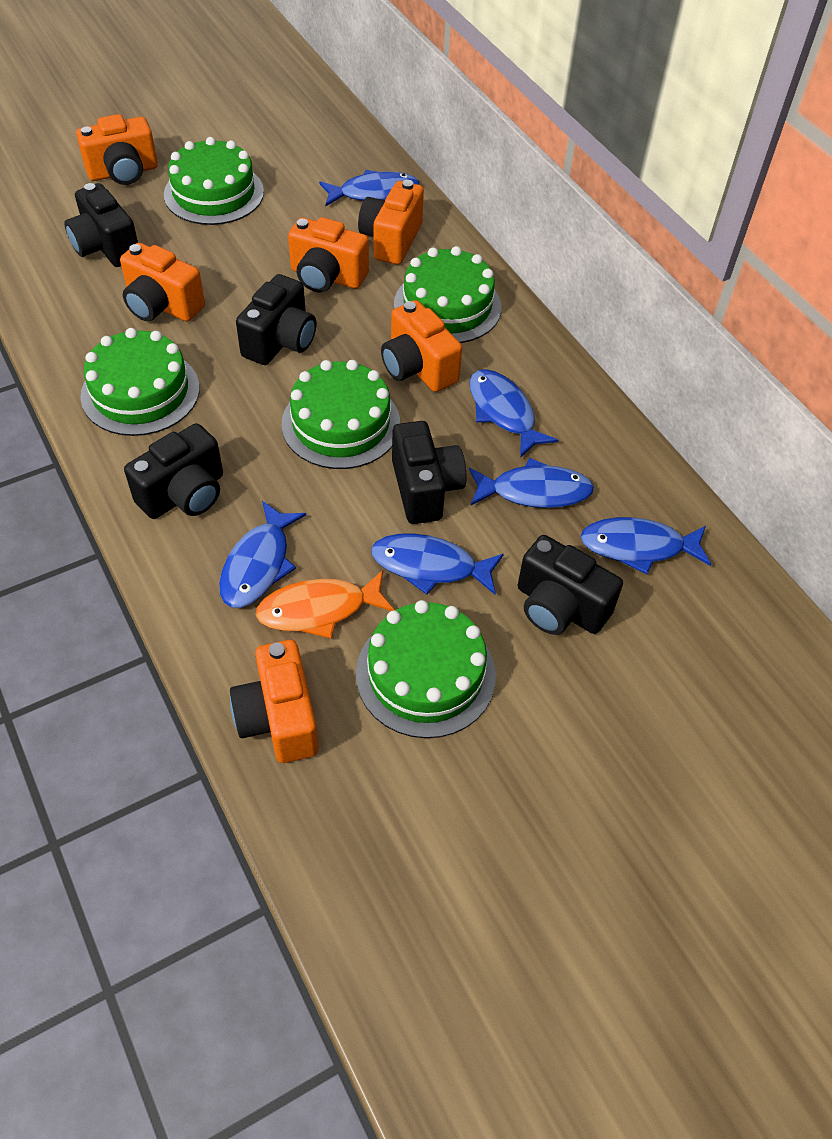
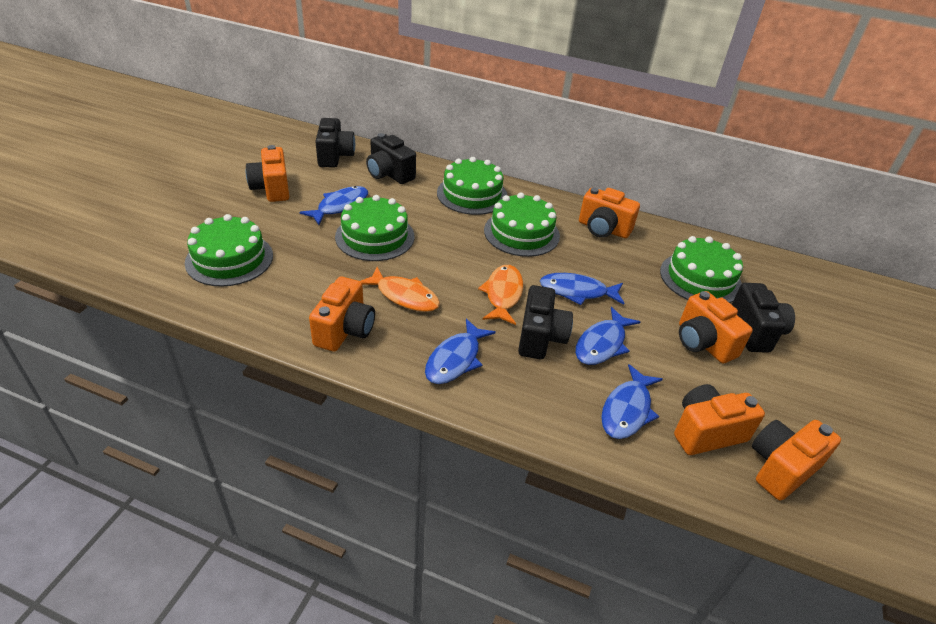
black camera: [64,183,138,267] [124,423,223,519] [236,274,316,365] [392,421,466,524] [518,535,623,635] = 5 -> [315,118,355,168] [366,133,416,184] [518,285,573,359] [732,283,795,353] = 4
blue fish: [219,501,306,608] [319,170,419,206] [371,533,504,595] [469,369,558,458] [469,458,594,508] [581,517,711,574] = 6 -> [300,186,368,225] [425,319,496,384] [540,273,624,305] [575,307,640,365] [601,364,663,439] = 5
orange fish: [256,570,395,638] = 1 -> [360,267,440,312] [478,265,523,325] = 2

